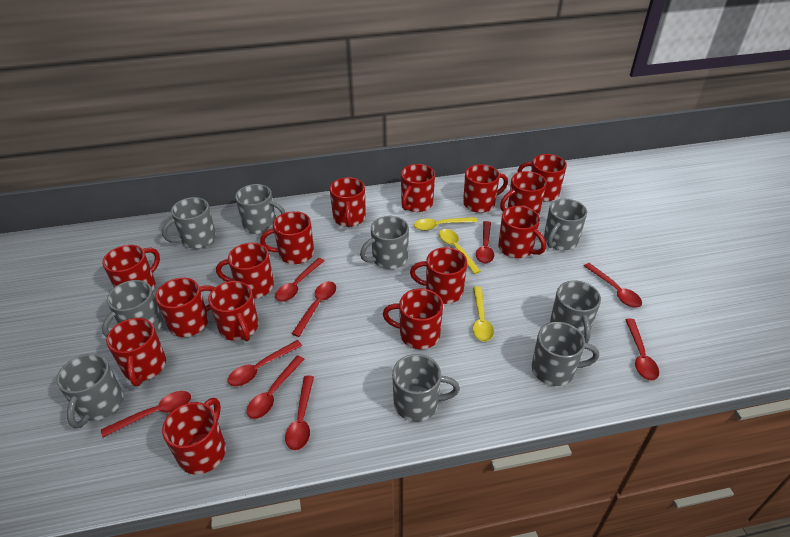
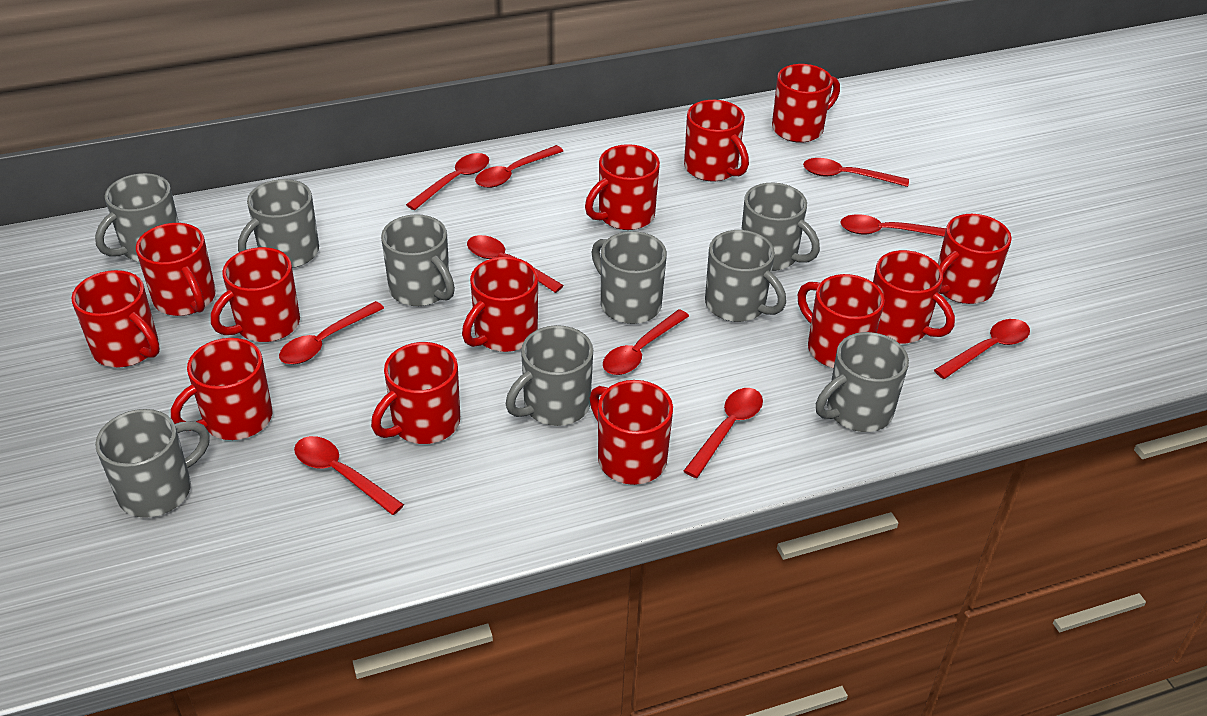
red mug: [102,245,160,291] [106,318,166,386] [155,278,215,337] [162,398,226,474] [208,281,259,341] [216,243,274,298] [260,211,314,264] [329,177,366,227] [383,288,443,349] [401,164,435,212] [410,247,467,304] [463,164,508,213] [498,206,546,258] [500,171,547,215] [518,154,567,202] = 15 -> [71,270,160,367] [136,223,216,316] [171,338,273,440] [211,247,300,342] [371,342,460,444] [462,257,538,352] [585,144,660,230] [589,380,673,485] [684,100,749,182] [772,64,840,143] [798,274,885,368] [873,250,955,344] [938,214,1012,304] = 13
red spoon: [101,391,191,437] [228,340,302,386] [247,355,305,419] [275,258,324,302] [285,376,314,450] [291,281,336,337] [476,221,494,264] [584,263,642,308] [625,318,659,381] = 9 -> [279,301,384,364] [294,436,404,515] [406,153,489,210] [467,235,564,293] [475,145,563,188] [603,309,689,375] [684,388,763,478] [803,158,909,187] [840,214,946,237] [934,319,1030,379] = 10
yellow spoon: [414,217,477,231] [439,229,481,274] [473,286,494,342] = 3 -> none = 0

